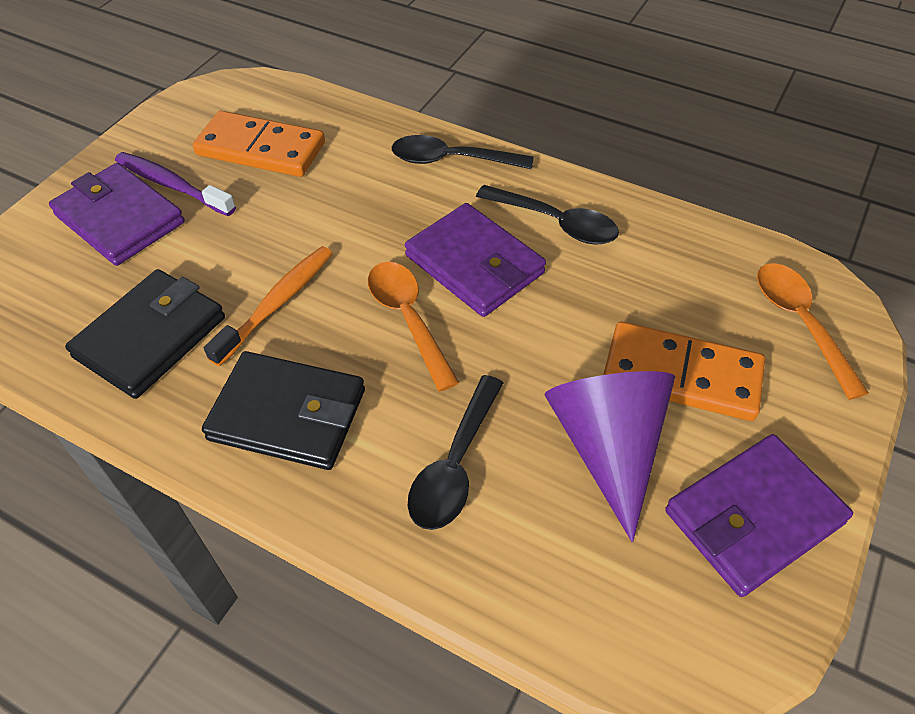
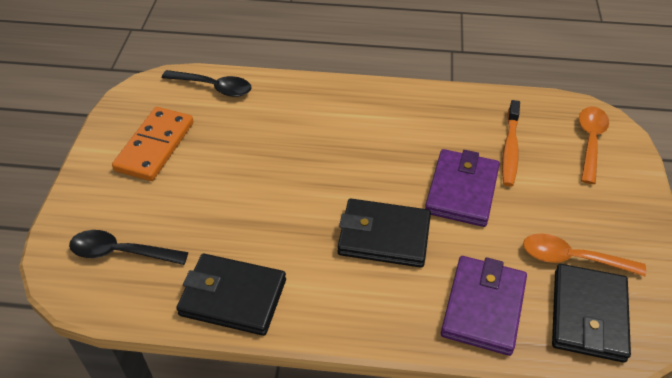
black spoon: [392,135,533,169] [408,375,503,530] [476,185,619,245] = 3 -> [69,230,188,265] [162,70,252,97] = 2
black wallet: [65,269,225,399] [202,351,365,470] = 2 -> [176,254,286,336] [338,199,431,268] [552,264,631,363] = 3
orange domino: [193,111,325,177] [603,322,765,421] = 2 -> [112,107,194,181] = 1
purple cone: [544,371,675,542] = 1 -> none = 0
purple toothbrush: [115,152,236,216] = 1 -> none = 0
purple wallet: [49,163,185,266] [405,203,546,317] [665,434,853,597] = 3 -> [425,149,500,227] [441,256,527,356] = 2

